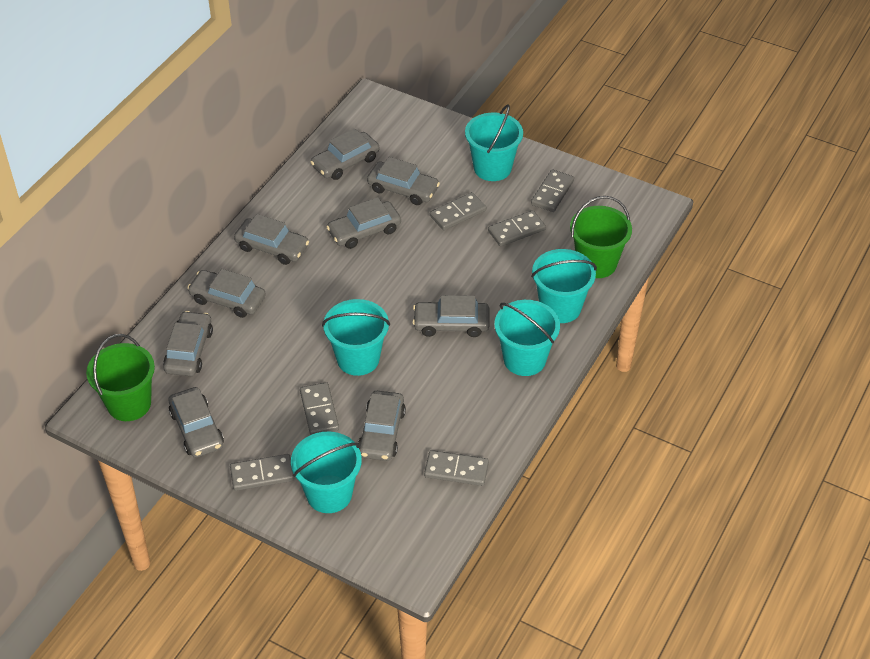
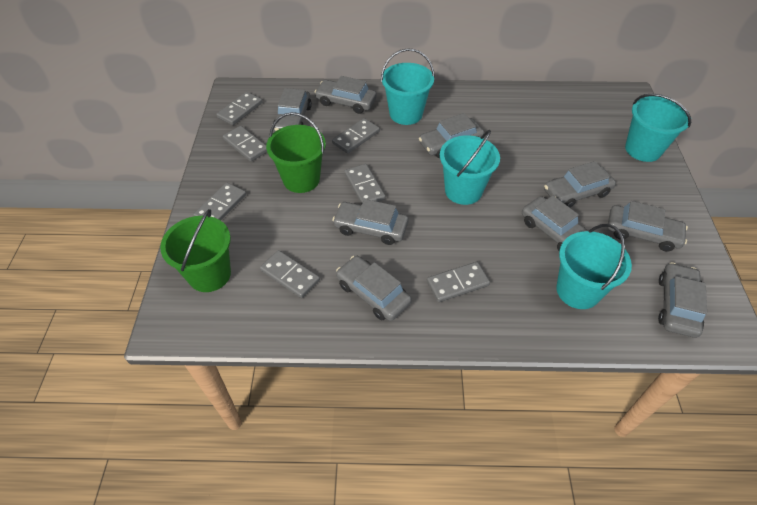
grey domino: [230,454,294,491] [300,382,339,435] [424,450,489,486] [430,192,486,230] [488,210,546,247] [531,169,574,212] = 6 -> [193,183,246,221] [216,92,262,125] [223,126,267,162] [260,250,320,298] [332,118,380,153] [345,164,386,204] [427,262,490,302] = 7
turquoise bucket: [291,432,362,513] [322,299,390,376] [465,104,523,181] [495,300,560,376] [531,249,597,323] = 5 -> [381,48,435,125] [440,130,500,205] [556,224,632,309] [625,94,691,162] = 4

